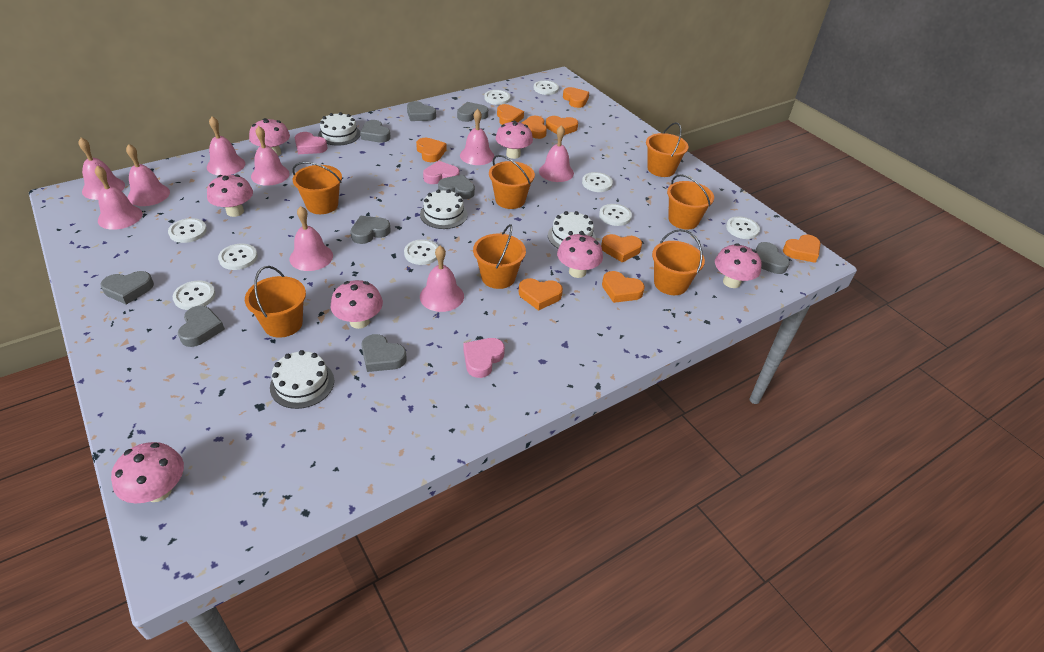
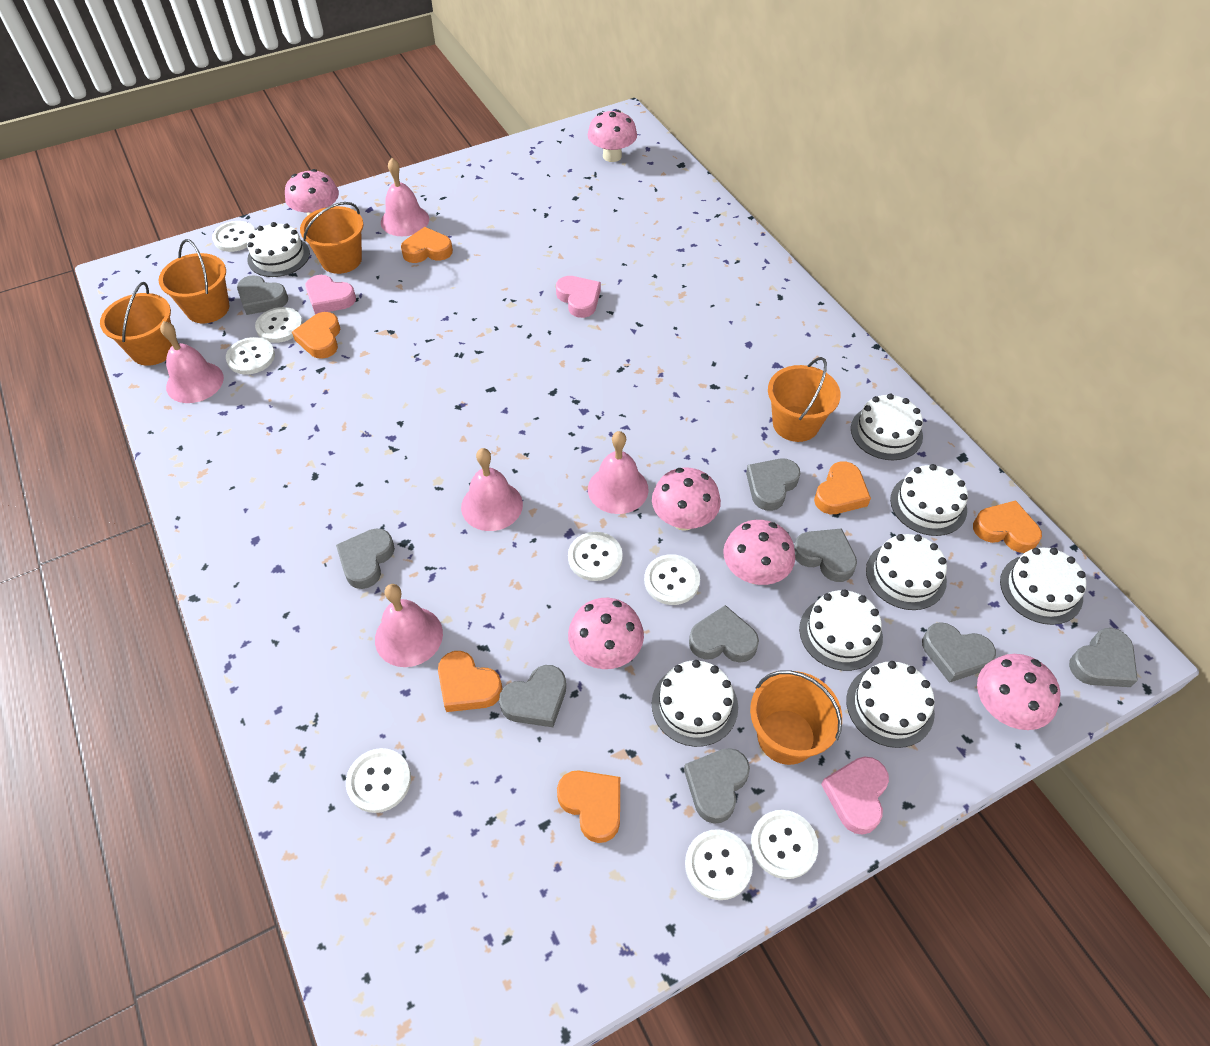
orange bucket: [245,266,306,338] [292,162,342,214] [473,224,526,289] [489,155,535,209] [646,122,689,177] [652,229,705,295] [667,174,714,230] = 7 -> [100,282,172,366] [158,239,229,323] [300,202,363,274] [750,670,842,765] [768,357,841,442] = 5
orange heart: [416,138,447,162] [497,104,524,125] [519,278,563,311] [522,116,547,139] [546,116,578,135] [563,87,589,108] [601,234,642,262] [602,271,645,303] [783,235,821,263] = 9 -> [292,312,340,359] [401,227,453,263] [438,651,502,712] [557,770,620,843] [814,461,871,514] [973,500,1042,553] = 6
pink bell: [78,138,125,200] [95,165,142,230] [126,144,170,206] [207,116,245,175] [251,126,290,186] [289,206,333,271] [420,246,464,312] [460,109,494,165] [539,125,574,182] = 9 -> [160,321,224,403] [375,584,443,667] [381,158,429,236] [461,448,523,531] [588,431,649,514] = 5
pink mushroom: [111,442,184,503] [207,174,253,217] [249,118,290,156] [331,280,383,329] [496,121,533,159] [557,233,603,278] [715,243,762,288] = 7 -> [285,169,339,216] [568,598,644,669] [588,110,637,162] [652,467,721,531] [723,520,795,585] [977,654,1061,730] = 6
white button: [168,218,207,243] [173,280,216,310] [218,244,258,270] [404,239,439,265] [484,90,511,105] [534,80,559,95] [582,172,613,192] [599,204,632,226] [726,216,760,239] = 9 -> [212,221,255,252] [226,337,275,375] [255,307,303,343] [346,748,411,813] [568,532,623,581] [644,554,700,605] [685,829,753,900] [751,810,818,879] = 8
white cake: [270,350,334,409] [318,112,360,146] [420,189,468,229] [548,211,596,249] = 4 -> [247,222,310,277] [652,660,738,747] [799,589,883,671] [846,661,935,748] [851,394,923,460] [866,534,947,610] [890,464,968,536] [1000,547,1086,625] = 8

